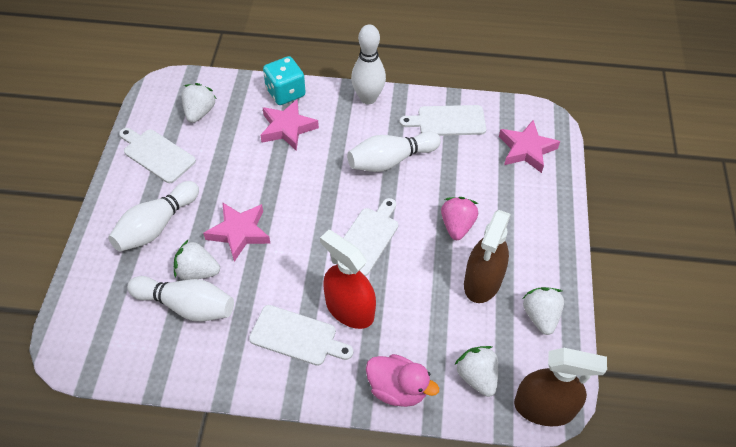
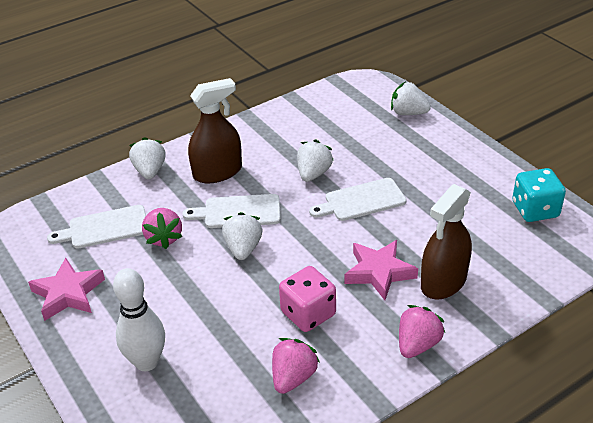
pink dice: none = 0 -> [279,266,336,332] = 1
pink duck: [366,354,439,407] = 1 -> none = 0
pink star: [203,202,271,262] [260,99,319,151] [499,120,560,173] = 3 -> [28,258,105,321] [344,240,418,300] = 2
pink strawberry: [441,197,478,240] = 1 -> [142,208,182,249] [272,338,320,394] [399,305,445,358] = 3
red spray bottle: [320,230,376,329] = 1 -> none = 0
white bowling pin: [108,181,199,252] [127,276,234,321] [347,131,441,172] [351,25,386,104] = 4 -> [113,268,165,371] = 1
white cutting board: [119,128,196,183] [249,305,353,366] [331,198,398,276] [400,105,486,136] = 4 -> [47,205,146,249] [183,194,281,228] [309,178,407,221] = 3

